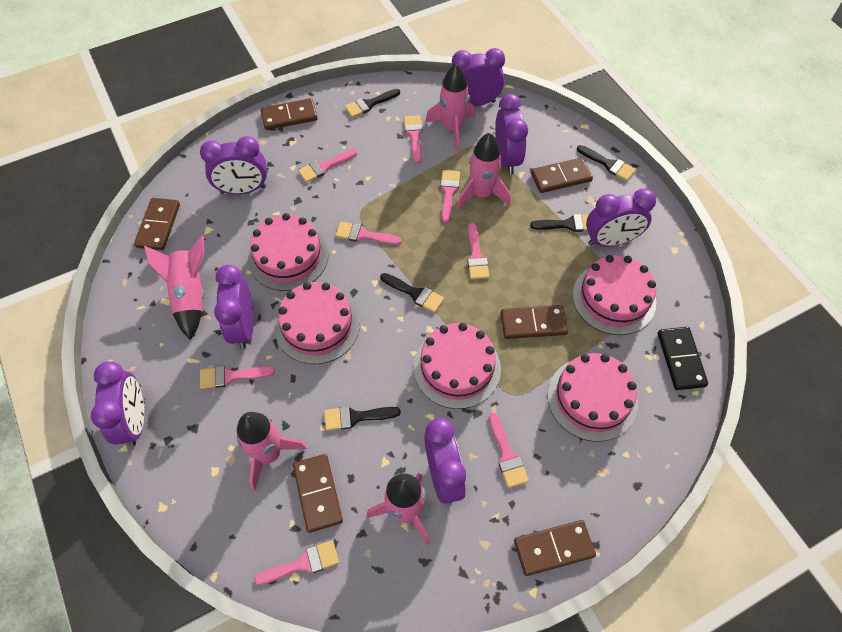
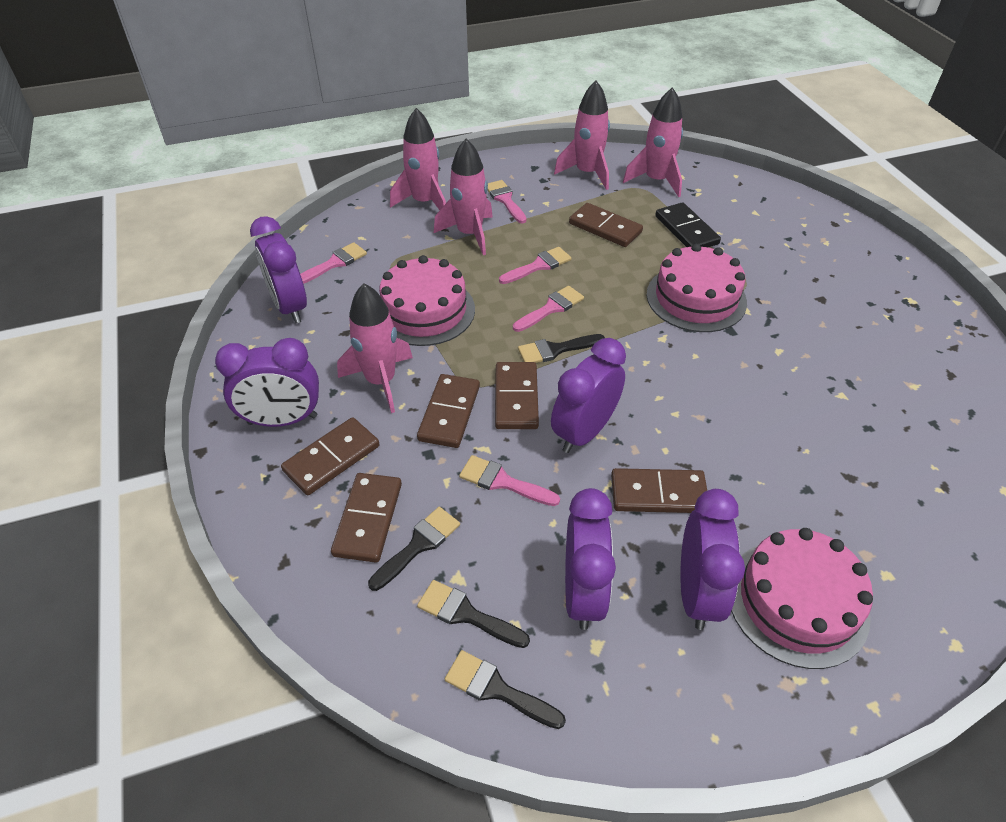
black brush: [324,406,401,431] [345,89,400,118] [380,273,444,313] [530,214,589,232] [577,145,636,181] = 5 -> [368,507,460,591] [417,580,530,648] [445,650,566,729] [518,334,605,363] = 4
pink brush: [200,366,275,389] [254,540,339,585] [298,149,357,183] [336,222,402,245] [404,115,423,163] [440,170,460,223] [467,223,490,280] [489,412,529,488] = 8 -> [300,242,367,284] [459,455,560,506] [487,180,527,223] [499,247,572,284] [513,286,584,332] = 5
pink cake: [248,213,329,291] [275,282,360,364] [414,323,501,409] [548,353,638,442] [573,255,656,335] = 5 -> [379,255,475,346] [646,244,747,332] [731,528,873,669] = 3
purple clock: [91,361,144,447] [200,136,267,195] [214,265,254,349] [424,418,466,504] [452,48,505,106] [495,94,528,174] [586,188,656,247] = 7 -> [215,338,319,427] [250,216,307,323] [551,338,626,453] [565,488,616,630] [680,489,745,630] = 5

